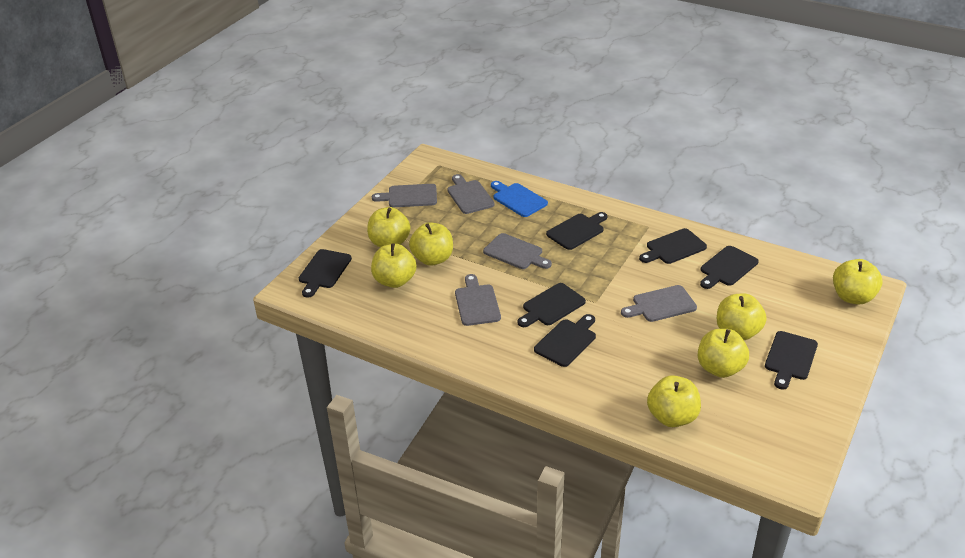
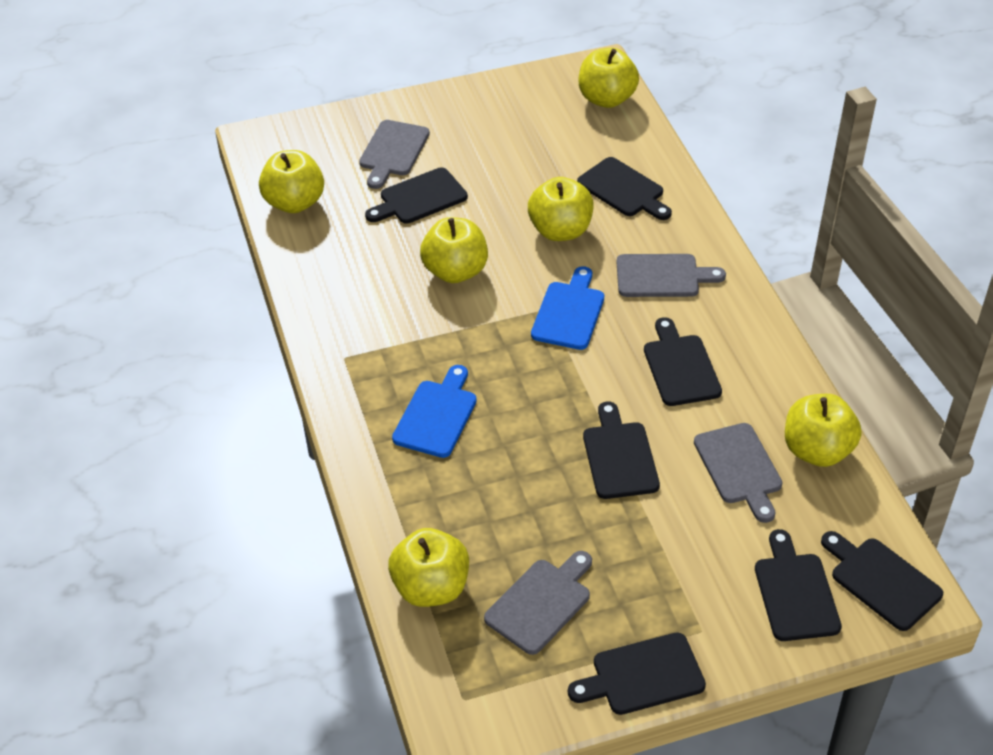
blue cutting board: [491,181,548,217] = 1 -> [392,365,477,458] [531,266,604,350] = 2
grey cutting board: [372,184,437,207] [447,174,495,214] [455,274,501,326] [483,233,552,269] [621,285,697,322] = 5 -> [359,120,430,189] [484,551,592,655] [616,254,726,297] [694,423,783,523] = 4
yellow apple: [367,207,411,247] [371,243,416,288] [409,222,453,266] [647,375,701,427] [698,329,749,378] [717,294,766,340] [833,259,883,305] = 7 -> [259,150,324,213] [388,528,469,607] [420,217,488,283] [528,177,594,241] [579,48,639,108] [785,394,861,467] = 6

